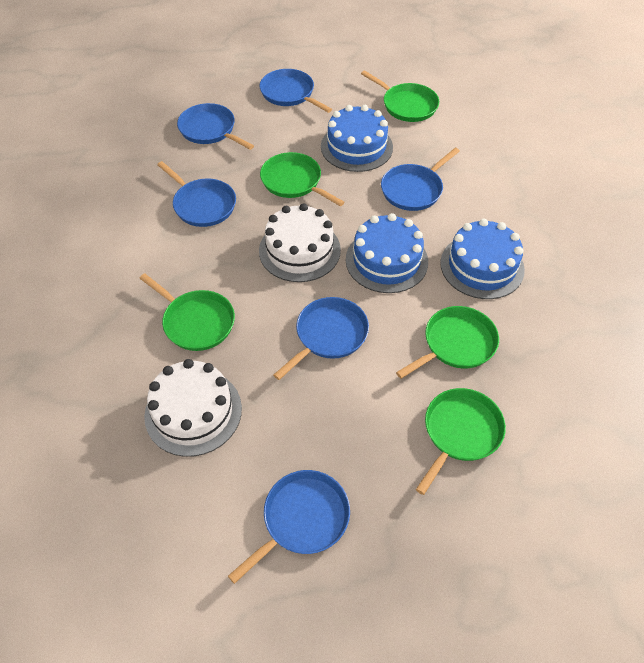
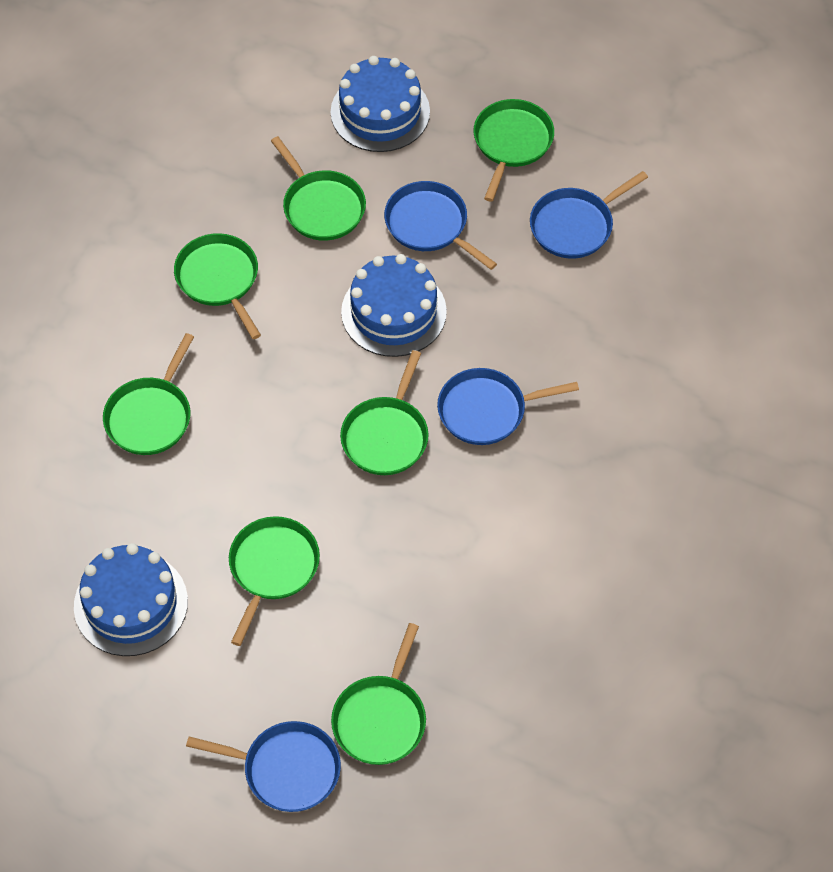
blue pan: [157,161,236,227] [177,103,254,150] [228,470,350,584] [259,69,332,113] [273,297,369,380] [381,148,460,211] = 6 -> [186,721,341,812] [384,181,497,270] [437,368,579,445] [530,171,648,259] = 4
green pan: [139,273,235,351] [260,152,345,206] [361,70,439,122] [396,306,499,379] [416,388,506,495] = 5 -> [103,333,194,455] [174,233,261,339] [229,516,320,646] [271,136,366,241] [331,623,426,765] [340,350,429,475] [474,99,554,202] = 7
white cake: [144,359,242,457] [259,203,341,282] = 2 -> none = 0

